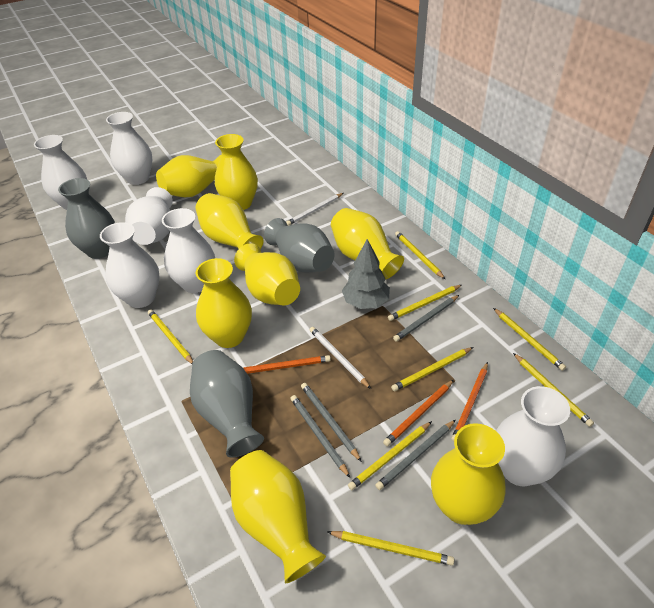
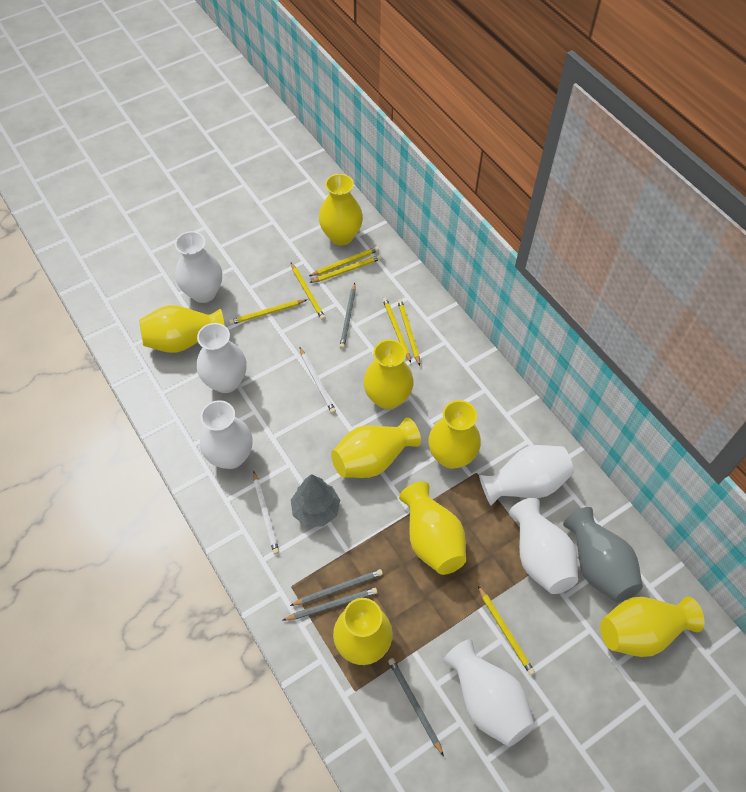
grey vase: [58,178,115,259] [190,350,264,457] [264,218,334,272] = 3 -> [563,507,643,603] = 1
orange pencil: [243,355,331,374] [383,380,454,447] [451,362,488,442] = 3 -> none = 0
yellow pencil: [148,309,193,364] [328,531,454,566] [348,421,432,490] [388,285,462,321] [391,347,473,391] [395,231,445,279] [493,308,566,371] [513,353,594,427] = 8 -> [229,299,306,325] [291,263,326,320] [309,247,379,276] [309,255,381,283] [383,298,411,363] [397,299,420,366] [478,586,535,675] = 7

